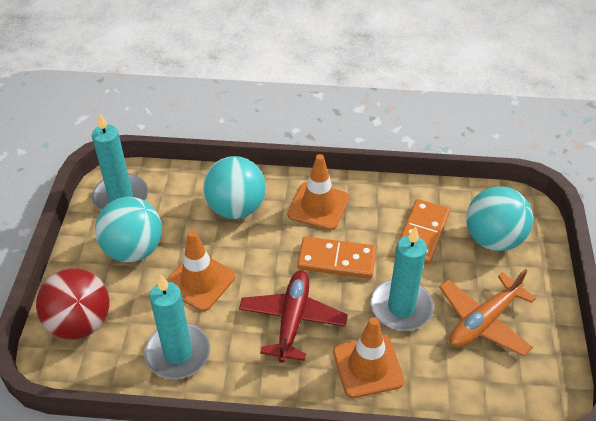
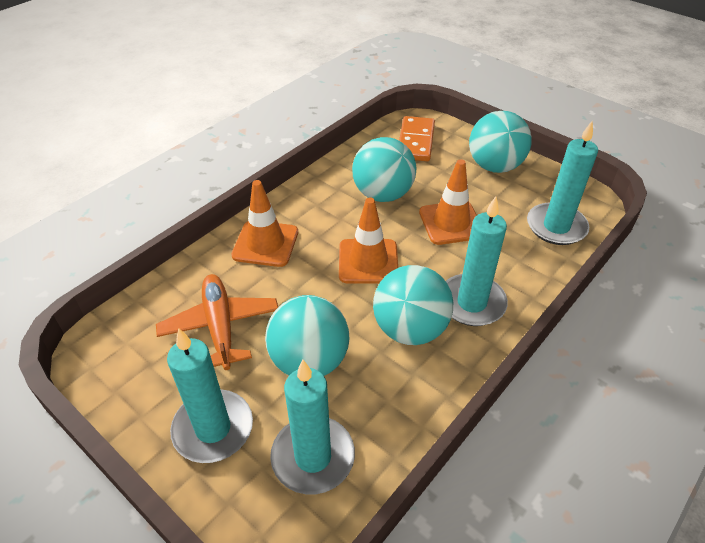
orange domino: [297,237,376,279] [395,199,450,265] = 2 -> [399,116,435,161] = 1
red ball: [36,268,109,340] = 1 -> none = 0
red plane: [239,270,348,363] = 1 -> none = 0
turquoise ball: [95,197,162,262] [203,156,266,219] [466,186,533,251] = 3 -> [265,295,350,376] [352,137,416,202] [373,265,453,345] [469,111,532,173] = 4
turquoise candle: [92,112,148,211] [144,275,210,379] [371,226,434,331] = 3 -> [167,328,253,463] [270,360,355,495] [446,196,508,326] [527,121,598,245] = 4

